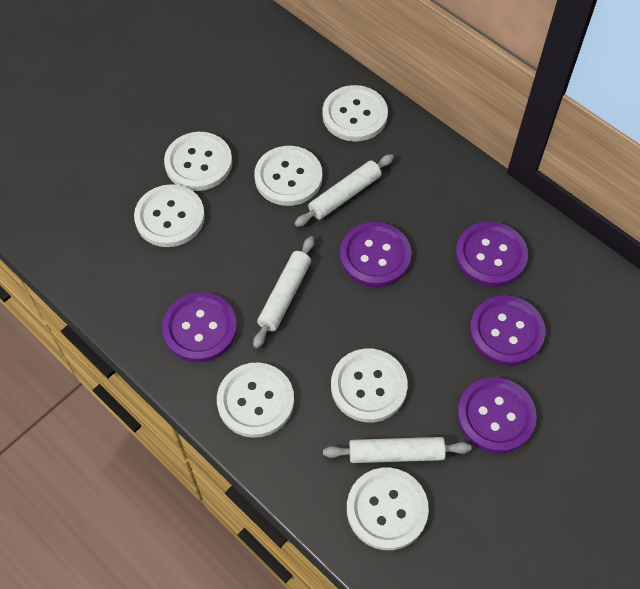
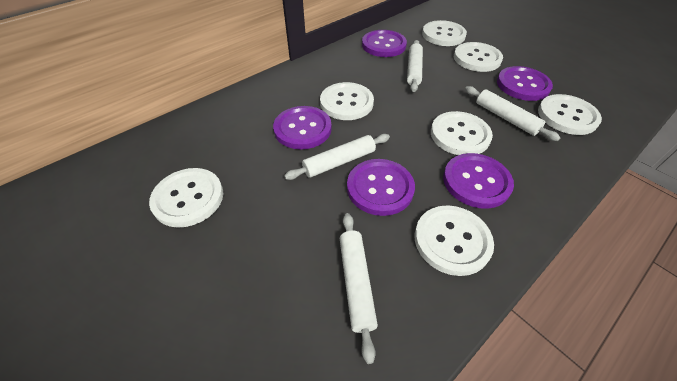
white rolling pin: [253,236,314,348] [295,154,394,227] [323,437,471,463] = 3 -> [284,134,390,180] [340,213,378,364] [407,40,423,92] [465,86,560,141] = 4

